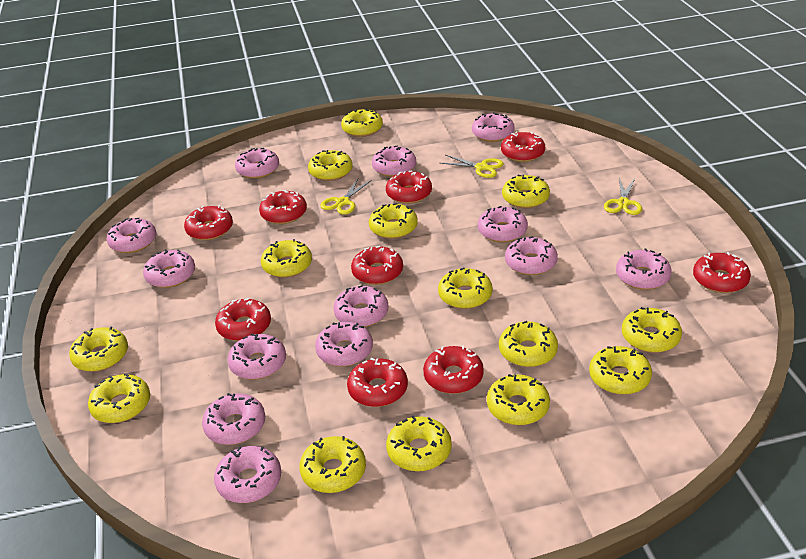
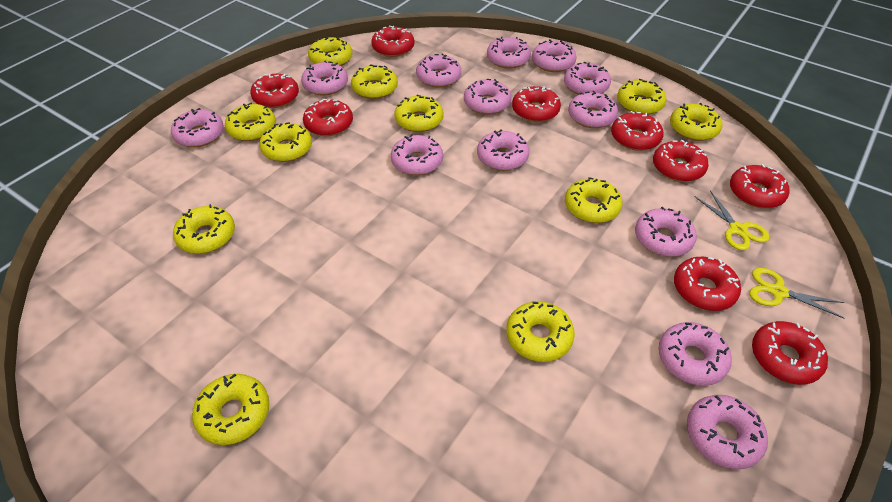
yellow donut: [69,327,128,372] [88,373,150,423] [261,239,312,278] [299,436,366,493] [308,150,353,181] [341,108,383,137] [369,203,418,239] [386,416,452,471] [438,268,493,309] [487,374,550,425] [499,321,558,367] [502,175,550,208] [589,346,652,395] [622,307,682,353] = 14 -> [173,204,235,254] [192,373,270,445] [225,102,276,141] [259,122,312,162] [308,36,352,66] [351,65,398,99] [394,95,444,132] [506,301,575,362] [565,177,622,223] [617,79,667,115] [670,103,722,141] = 11
yellow scissors: [320,179,372,215] [440,155,504,178] [604,178,642,215] = 3 -> [695,190,769,250] [749,268,845,319] = 2

